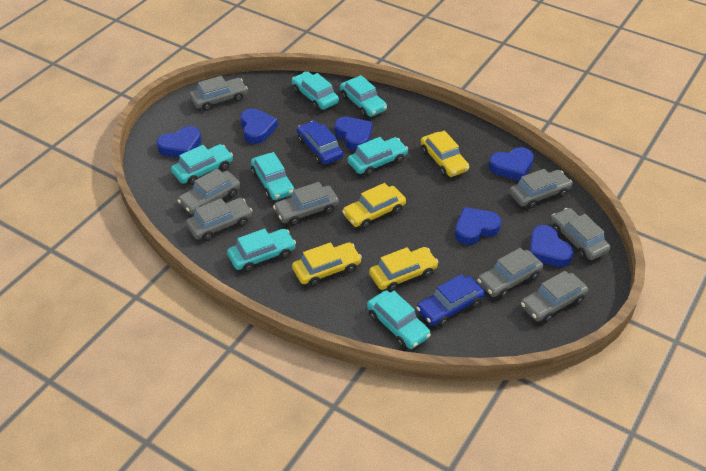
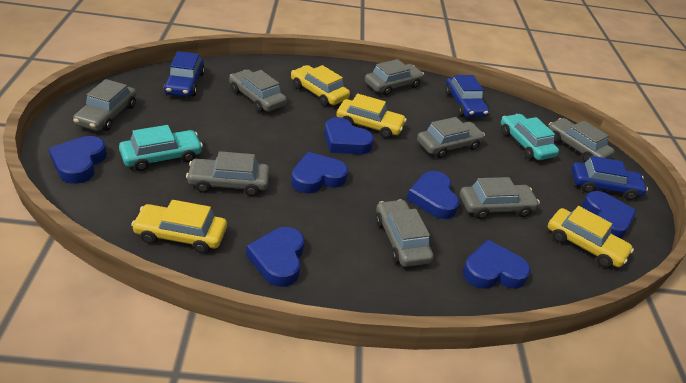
blue car: [297,121,343,164] [416,274,485,327] = 2 -> [164,51,205,97] [445,75,489,117] [571,156,648,200] = 3
blue heart: [157,126,201,157] [240,109,278,144] [334,117,372,151] [455,207,501,245] [489,147,534,181] [529,225,574,267] = 6 -> [49,136,107,184] [246,227,304,287] [291,152,348,193] [324,117,374,154] [407,171,459,219] [463,240,531,289] [582,191,637,239] = 7
turquoise car: [171,144,233,185] [227,228,296,272] [251,152,294,200] [292,71,339,110] [340,75,387,117] [348,137,408,176] [367,290,431,349] = 7 -> [119,125,203,171] [501,114,559,160] = 2

